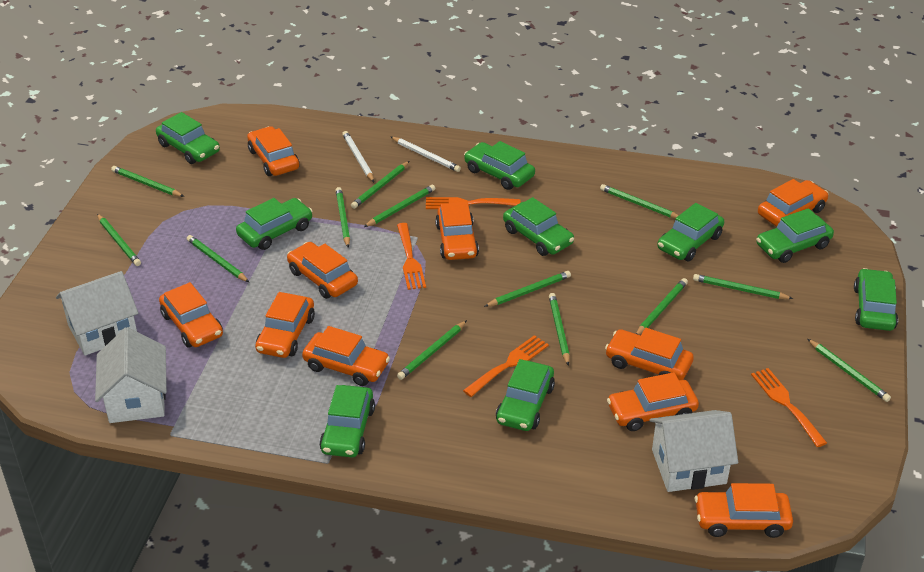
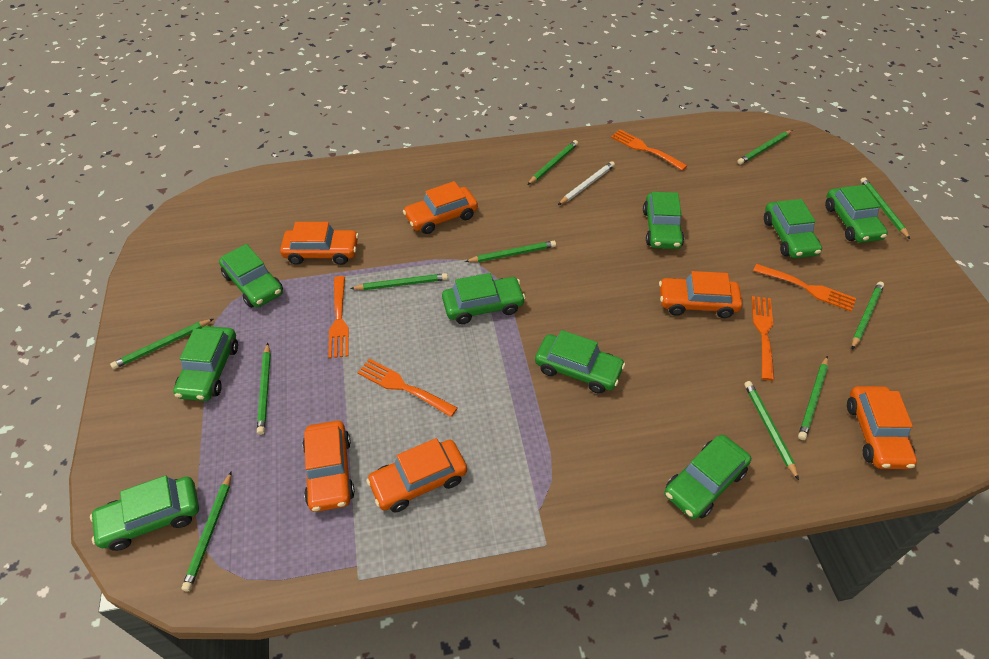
green pencil: [97,214,141,266] [111,166,184,197] [187,235,249,282] [336,187,350,247] [351,161,410,209] [364,185,435,227] [397,320,467,380] [484,271,571,307] [549,293,570,366] [600,184,679,219] [636,278,688,335] [693,274,793,299] [807,339,891,402] = 13 -> [110,319,213,369] [182,471,232,592] [257,343,271,435] [350,273,448,290] [465,241,556,262] [528,140,578,185] [738,130,792,165] [744,381,799,480] [798,356,828,440] [852,282,884,350] [860,177,910,239] = 11
orange car: [159,282,223,348] [247,126,300,176] [255,292,315,358] [287,242,358,299] [302,326,390,386] [435,202,479,260] [605,328,694,380] [607,372,699,431] [695,483,793,538] [758,179,828,226] = 10 -> [280,222,359,265] [302,421,355,512] [366,438,467,512] [403,181,478,234] [659,271,742,318] [847,386,917,469] = 6
orange fork: [397,223,426,290] [426,197,521,209] [463,335,549,397] [751,368,827,447] = 4 -> [328,276,349,358] [357,359,458,417] [611,130,687,171] [751,296,774,381] [753,264,856,311] = 5
white house: [56,271,139,356] [95,327,167,423] [649,410,738,492] = 3 -> none = 0
white pencil: [342,131,374,182] [391,137,461,172] = 2 -> [558,161,615,205] = 1

